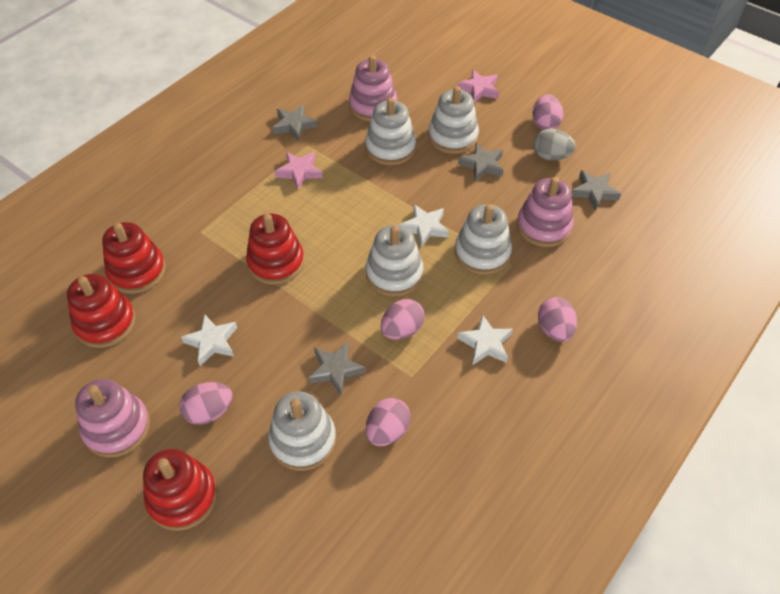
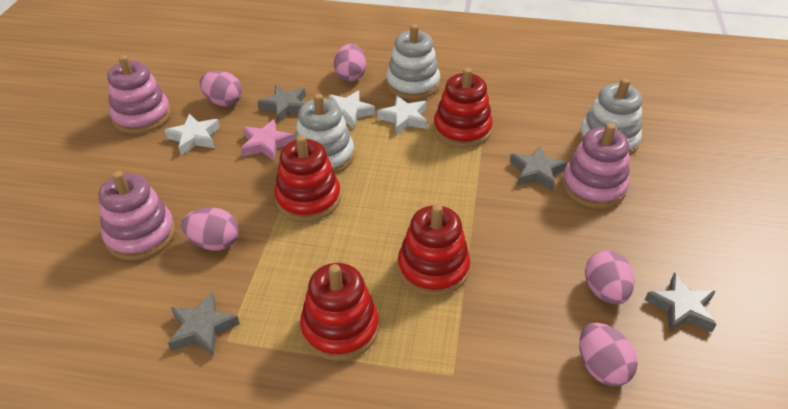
grey egg: [533,129,576,160] = 1 -> none = 0
pink star: [275,152,323,190] [457,69,499,103] = 2 -> [241,119,294,161] = 1
white stacking toy: [268,391,336,471] [365,97,416,165] [366,225,424,296] [428,86,479,154] [455,204,512,275] = 5 -> [294,94,354,174] [386,24,440,100] [579,78,642,156] = 3

